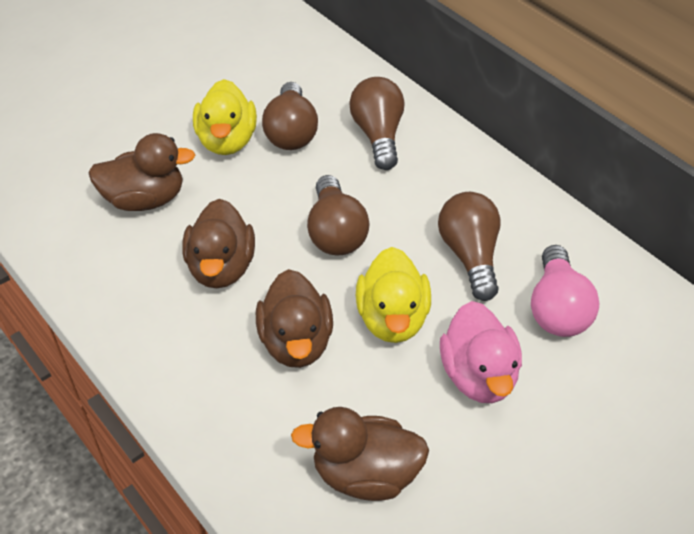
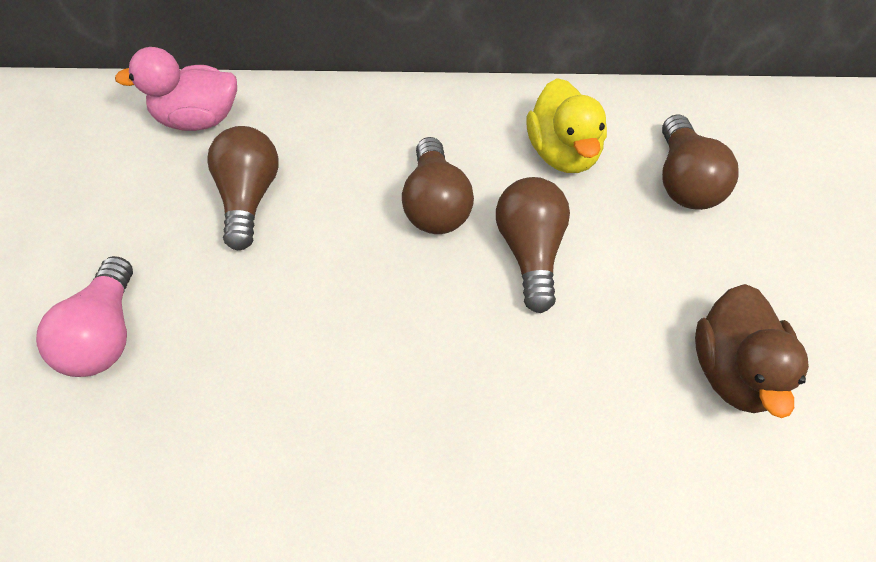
brown duck: [88,133,195,211] [182,199,255,288] [256,269,333,368] [291,407,429,501] = 4 -> [695,284,809,418] = 1
yellow duck: [193,79,257,155] [356,247,431,343] = 2 -> [526,78,607,173] = 1

